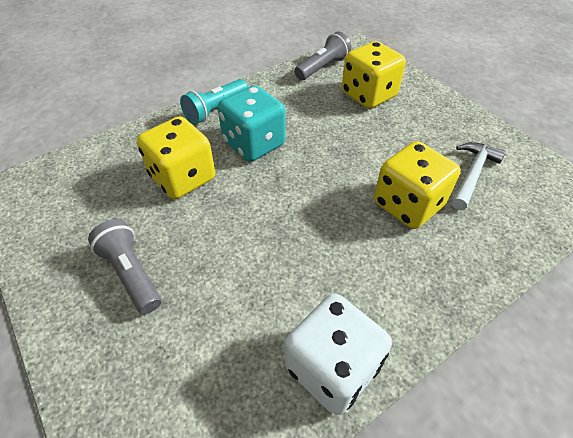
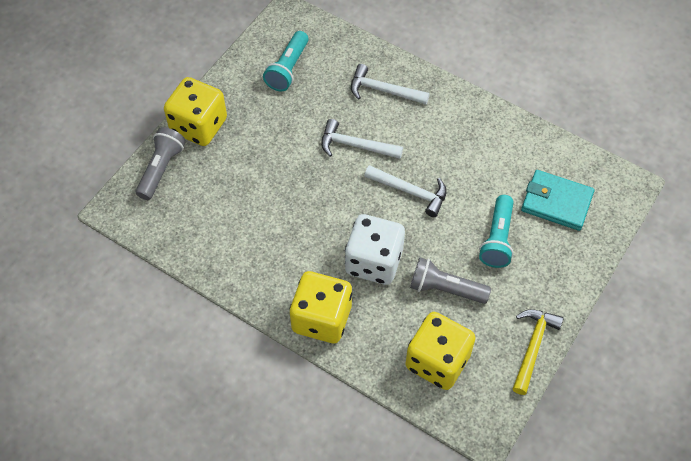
turquoise dice: [218,85,285,162] = 1 -> none = 0
turquoise flashlight: [180,79,248,124] = 1 -> [263,31,309,91] [479,195,514,268] = 2
turquoise wallet: none = 0 -> [521,170,594,231] = 1
white hammer: [452,142,506,210] = 1 -> [321,119,403,159] [351,64,430,105] [364,165,447,217] = 3
yellow hammer: none = 0 -> [513,309,564,395] = 1

